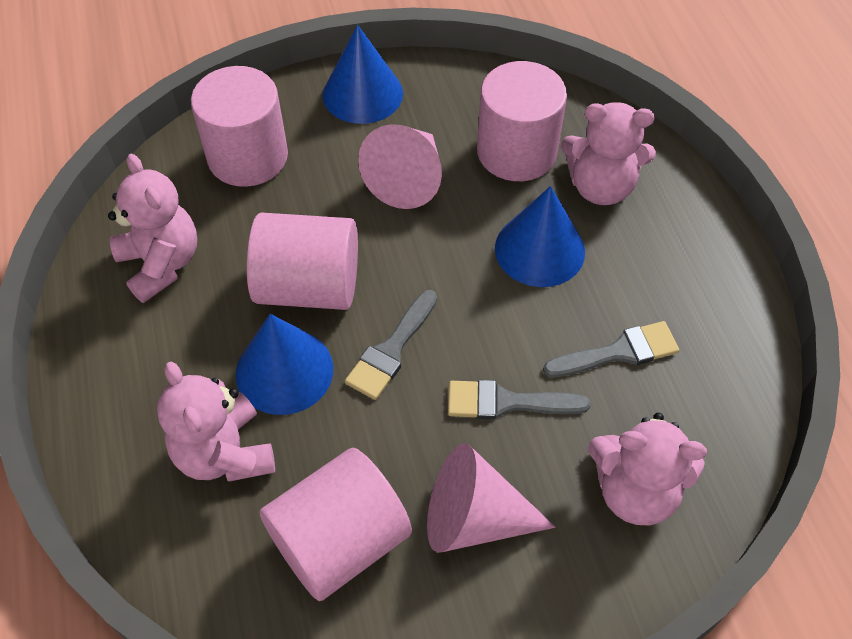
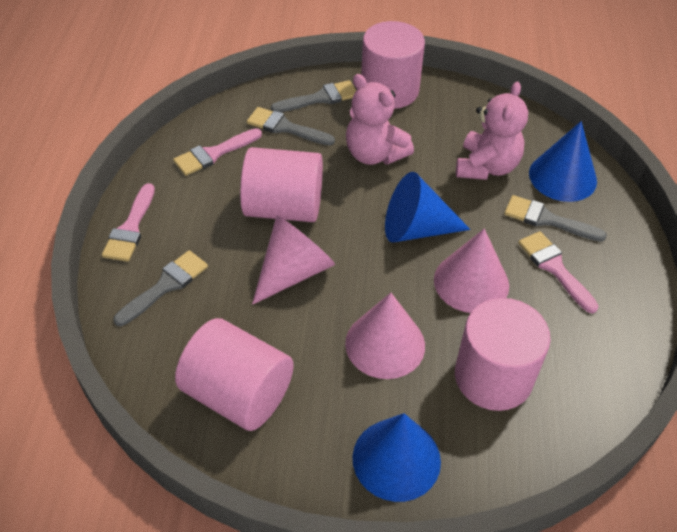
grey brush: [345,290,437,400] [448,380,591,419] [543,321,679,378] = 3 -> [113,250,208,326] [247,107,335,146] [271,80,356,112] [504,195,607,242] = 4
pink brush: none = 0 -> [102,183,155,262] [173,128,262,176] [518,231,599,313] = 3
pink cone: [358,124,442,209] [427,443,555,553] = 2 -> [252,216,335,305] [345,293,425,379] [434,229,509,313] = 3
pink teddy bear: [108,154,197,303] [157,362,275,482] [561,102,656,205] [588,413,707,526] = 4 -> [346,74,414,165] [456,82,528,180] = 2

